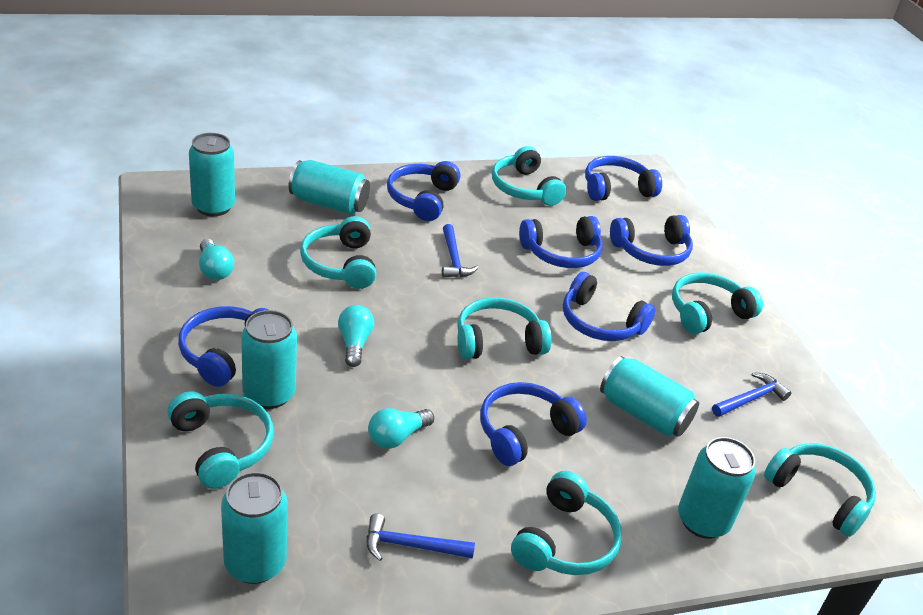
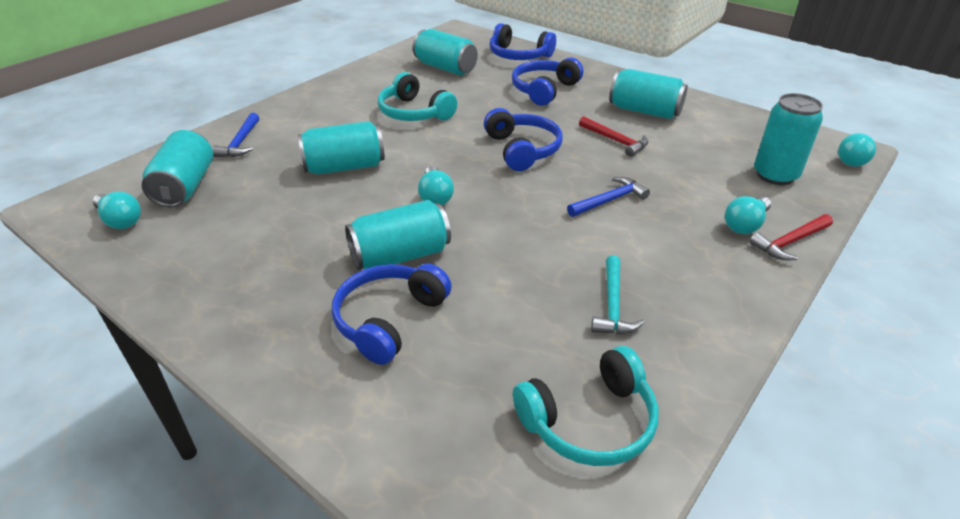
blue hammer: [367,513,475,561] [442,224,479,278] [712,372,791,417] = 3 -> [212,113,259,157] [567,177,650,217] = 2
blue headphones: [178,306,268,387] [387,161,460,221] [480,382,587,466] [519,216,603,268] [563,272,655,341] [585,156,662,201] [610,215,693,266] = 7 -> [332,264,451,365] [484,108,563,171] [489,23,556,60] [512,57,583,106] = 4
red hammer: none = 0 -> [579,116,648,157] [750,214,833,260] = 2
turquoise hammer: none = 0 -> [591,255,645,334] = 1
turquoise headphones: [167,391,273,489] [300,216,376,289] [457,297,551,359] [492,146,566,206] [511,471,622,575] [672,272,763,334] [764,443,876,537] = 7 -> [378,72,457,121] [513,346,658,466] = 2
turquoise light bulb: [199,239,234,280] [338,305,374,367] [368,408,434,449] = 3 -> [93,191,141,229] [418,166,454,205] [725,196,771,234] [838,133,876,167] = 4

